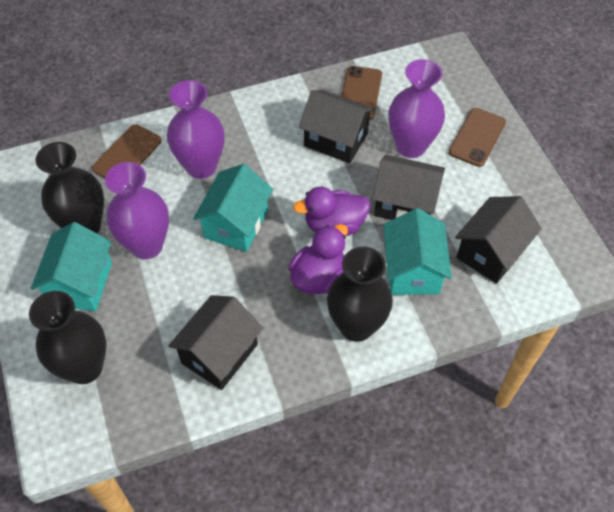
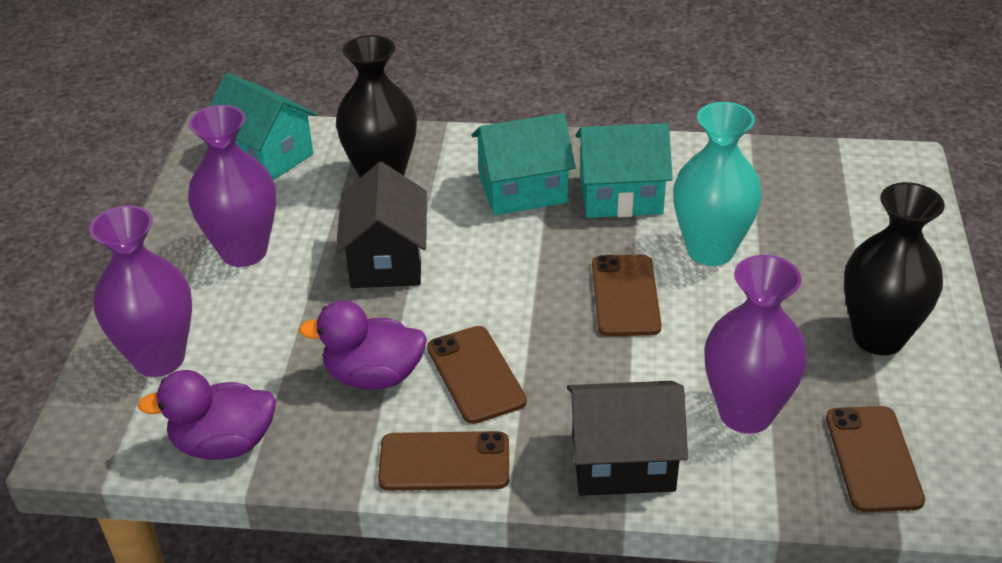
black house: [168,295,263,390] [299,90,375,164] [372,155,445,220] [455,196,542,284] = 4 -> [336,162,427,288] [567,381,688,496] = 2
black vase: [29,291,106,384] [35,142,104,233] [327,247,393,342] = 3 -> [336,35,417,178] [844,182,945,355] = 2
brown phone: [92,124,162,178] [341,66,382,120] [449,108,506,167] = 3 -> [378,431,509,491] [427,326,527,424] [592,255,661,336] [826,406,925,512] = 4
turquoise vase: none = 0 -> [673,102,762,266] = 1

